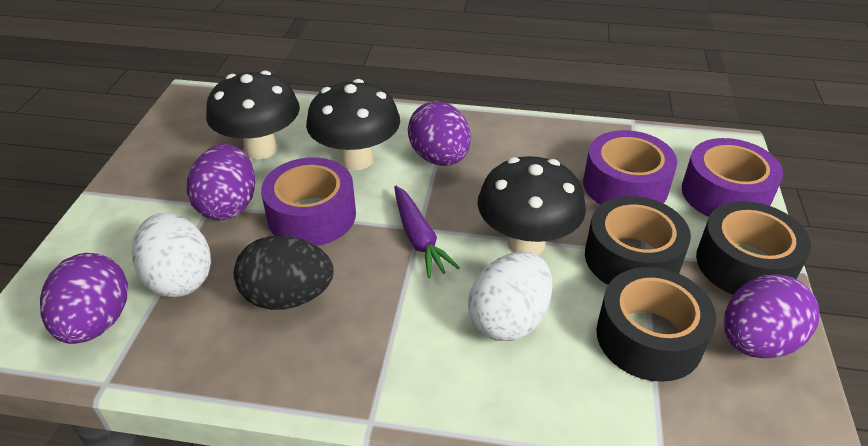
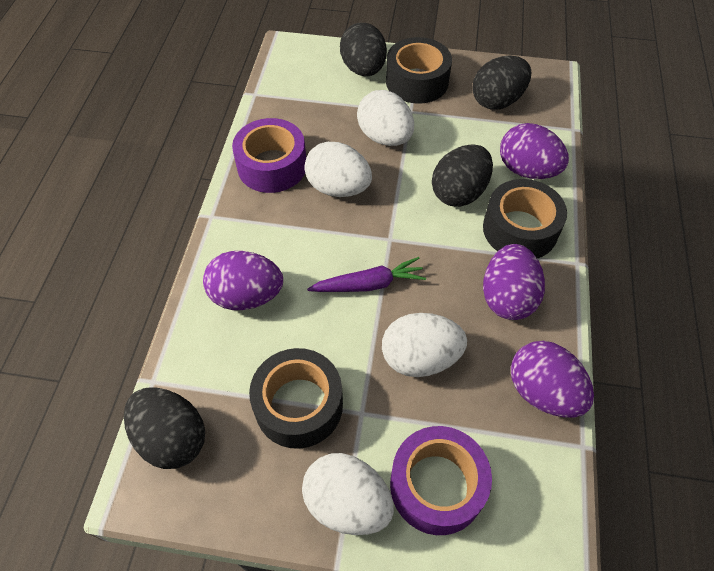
black egg: [234,235,334,310] = 1 -> [124,387,205,469] [340,23,387,76] [432,144,493,207] [472,55,531,110] = 4
black mushroom: [206,70,300,159] [306,79,400,170] [477,156,586,255] = 3 -> none = 0
purple tape: [261,158,356,246] [583,130,677,205] [682,138,783,217] = 3 -> [232,118,306,193] [390,426,492,535] = 2
white egg: [132,213,211,297] [468,252,552,341] = 2 -> [302,453,394,535] [305,142,372,197] [357,90,414,146] [382,313,467,377] = 4

